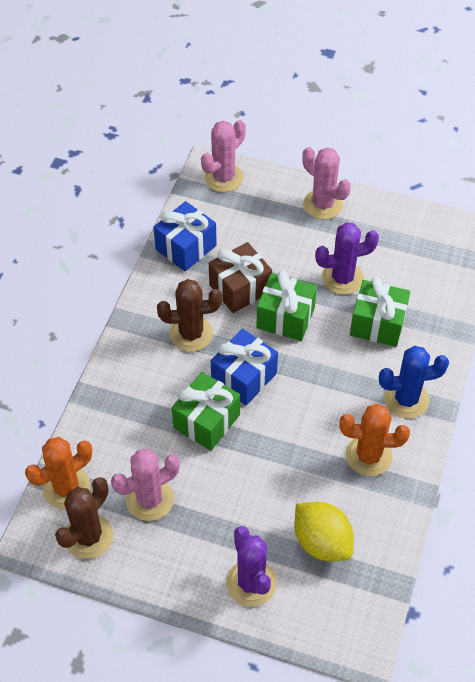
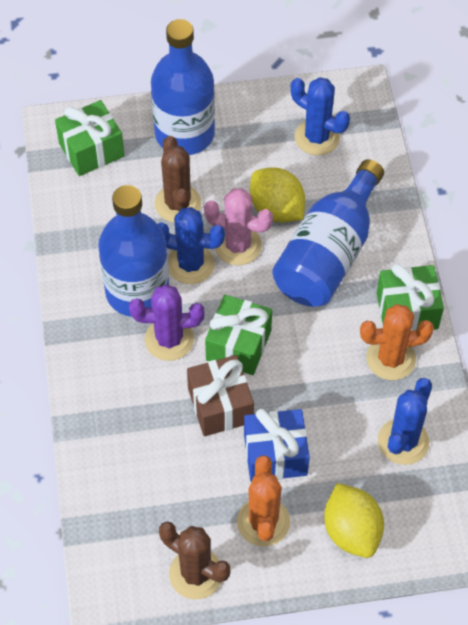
blue bottle: none = 0 -> [98,185,169,317] [151,19,215,155] [272,159,384,307] = 3
blue cactus: [379,346,449,418] = 1 -> [158,207,225,284] [291,77,350,155] [378,378,432,465] = 3
blue gift: [153,201,217,271] [211,329,278,405] = 2 -> [244,409,310,482] = 1
pink cactus: [111,449,180,521] [201,120,246,192] [302,147,351,219] = 3 -> [204,188,273,265] = 1
purple cactus: [226,526,277,607] [315,222,379,295] = 2 -> [129,284,204,361] = 1
yellow lemon: [295,502,354,561] = 1 -> [250,168,305,223] [324,483,384,558] = 2

